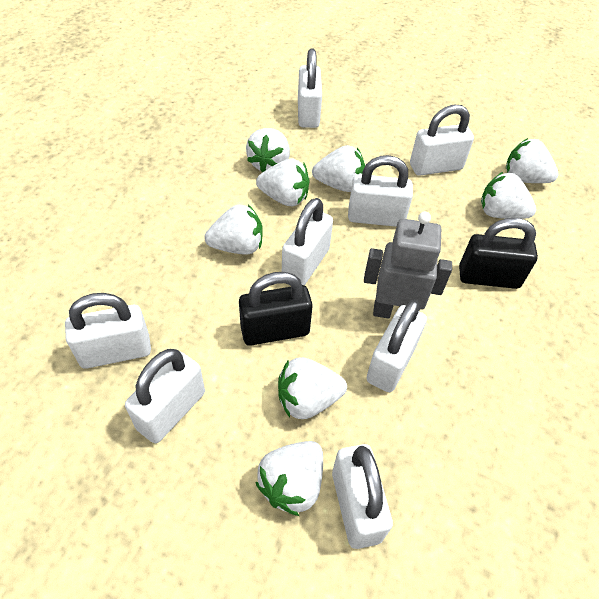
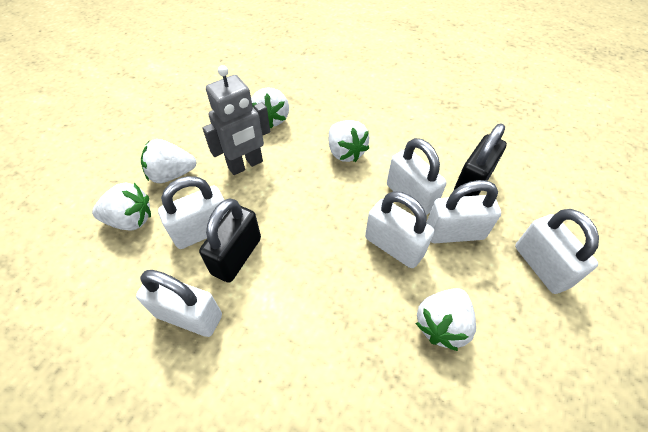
white padlock: [65,293,151,369] [125,349,205,443] [282,198,333,285] [298,49,322,128] [332,444,393,549] [348,155,413,227] [367,299,427,392] [410,105,474,176] = 8 -> [136,270,222,337] [158,176,228,249] [365,192,434,268] [387,138,446,215] [427,180,501,243] [515,209,599,294] = 6
white strawberry: [204,205,263,255] [246,128,290,173] [256,159,310,206] [256,441,323,516] [278,357,347,419] [312,145,365,192] [481,172,536,219] [506,138,559,183] = 8 -> [92,183,151,231] [141,139,197,183] [251,87,289,128] [329,120,369,162] [415,288,476,351] = 5

